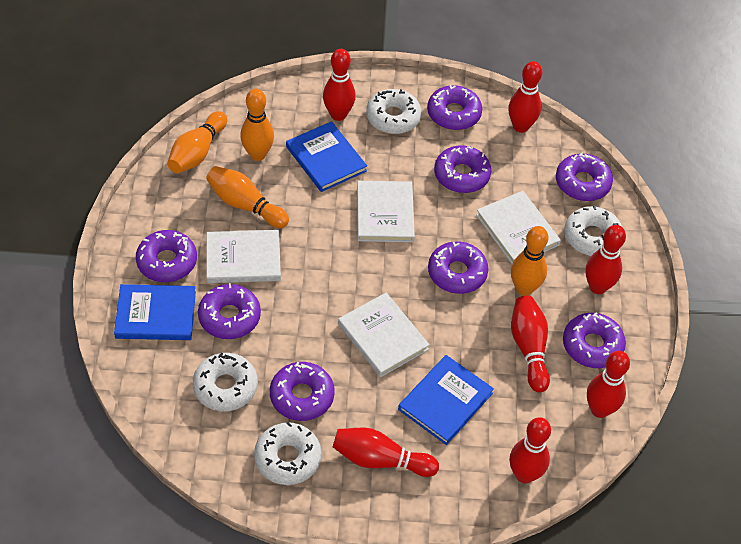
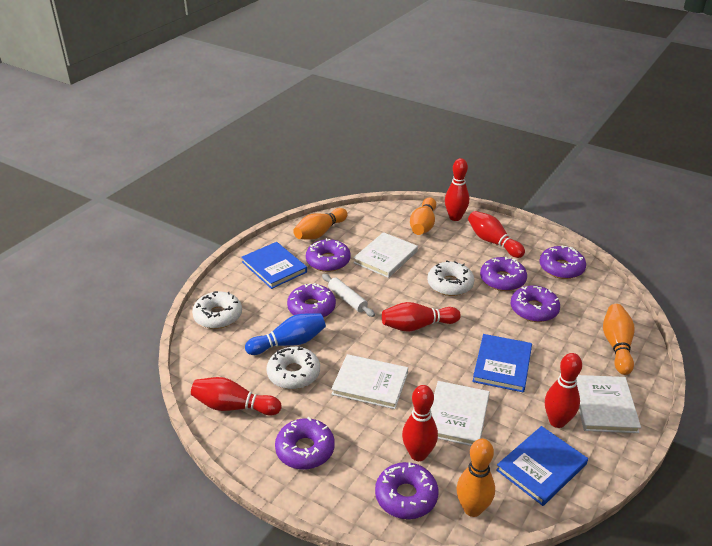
blue bowling pin: none = 0 -> [245,313,326,355] = 1
purple donut: [136,230,197,282] [198,283,261,339] [270,362,335,421] [427,85,482,130] [428,241,488,294] [434,145,491,193] [556,152,613,201] [563,312,626,368] = 8 -> [275,417,335,469] [287,283,336,318] [306,238,351,272] [375,462,438,519] [480,257,527,291] [511,286,560,322] [539,245,586,279] = 7
red bowling pin: [323,49,356,121] [333,428,439,477] [508,61,542,133] [510,417,551,483] [511,295,550,392] [586,225,626,294] [587,351,630,418] = 7 -> [191,377,281,416] [382,302,461,332] [402,385,438,461] [445,158,469,221] [468,211,525,258] [545,353,582,428] = 6
white donut: [193,352,258,412] [254,422,321,485] [366,89,421,134] [564,205,622,256] = 4 -> [192,291,242,329] [267,346,320,389] [427,260,474,296] = 3
white rolling pin: none = 0 -> [322,274,375,317] = 1

